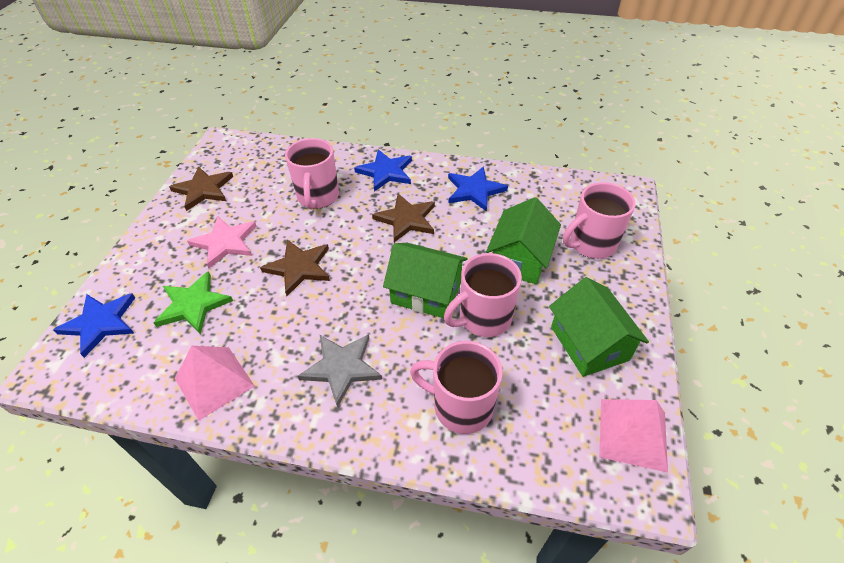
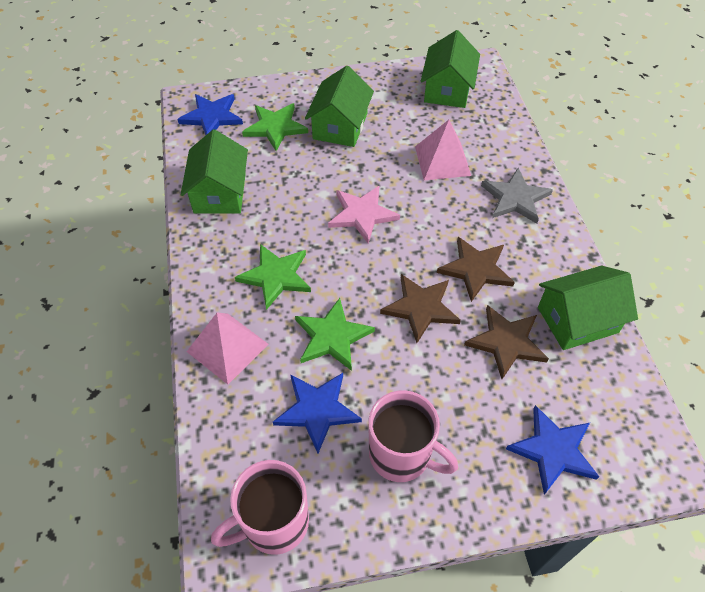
green house: [383,243,468,318] [486,197,561,284] [549,277,649,377] = 3 -> [181,129,248,214] [305,66,374,147] [421,30,480,108] [538,266,638,350] = 4
green star: [154,271,233,334] = 1 -> [235,244,311,310] [242,103,308,151] [295,298,375,371] = 3
pink mug: [285,138,339,209] [410,341,503,434] [444,253,522,337] [563,182,636,259] = 4 -> [211,460,309,555] [368,390,458,482] = 2

